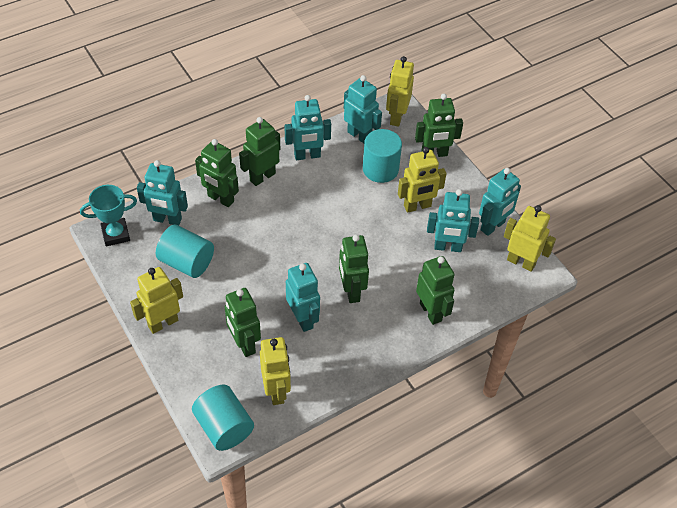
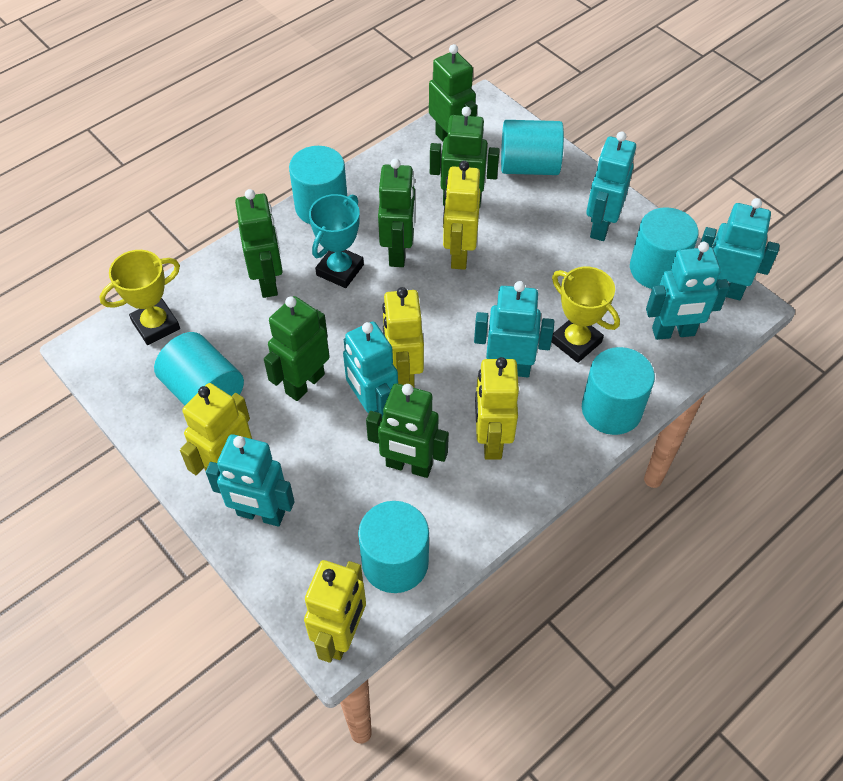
turquoise cylinder: [156,225,214,278] [192,384,254,451] [363,129,402,183] = 3 -> [154,332,244,405] [289,146,347,224] [358,501,429,593] [501,120,564,175] [582,347,655,435] [630,207,699,289] = 6
yellow trophy: none = 0 -> [99,250,180,345] [552,267,620,363] = 2

